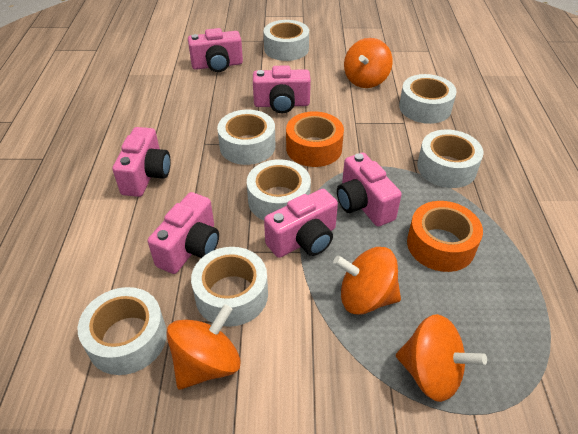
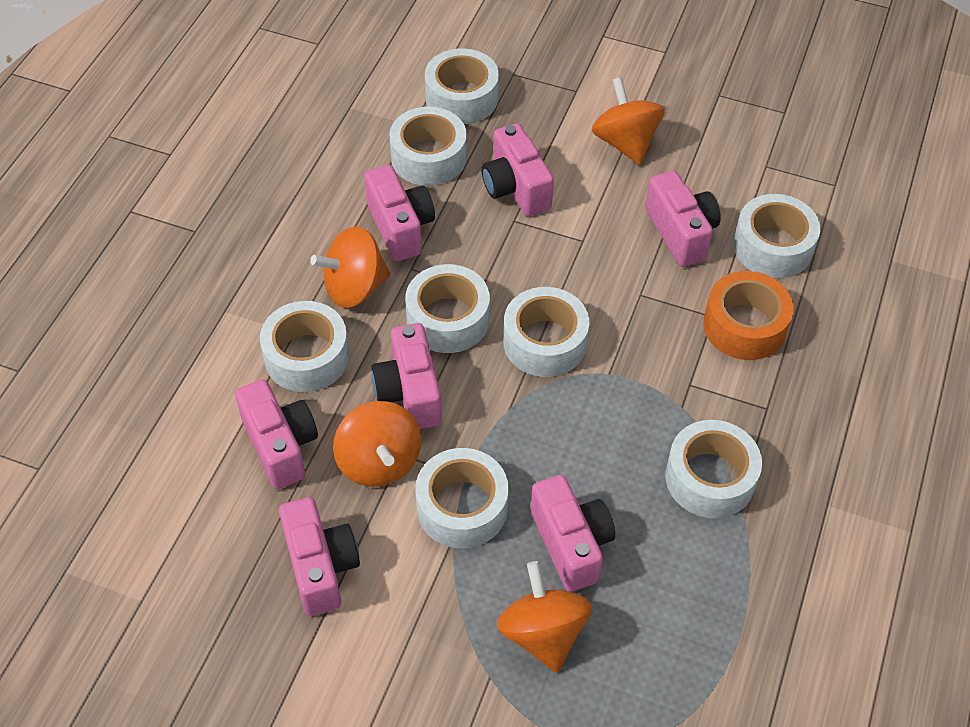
orange tape: [286,111,344,167] [407,201,483,272] = 2 -> [703,271,794,360] = 1
pink camera: [112,127,171,197] [148,192,219,274] [188,28,243,72] [253,65,311,113] [264,189,338,258] [337,153,402,227] = 6 -> [235,379,318,489] [279,497,360,616] [364,165,435,261] [371,323,442,429] [482,123,554,216] [530,475,615,592] [645,171,721,267] = 7
white tape: [78,287,167,375] [191,247,268,327] [217,110,275,165] [247,159,311,220] [264,20,309,61] [399,74,457,124] [417,130,483,188] = 7 -> [260,301,349,392] [389,107,467,186] [405,264,490,353] [416,448,509,548] [425,48,499,124] [503,287,590,377] [665,420,762,518] [733,194,820,278] = 8

